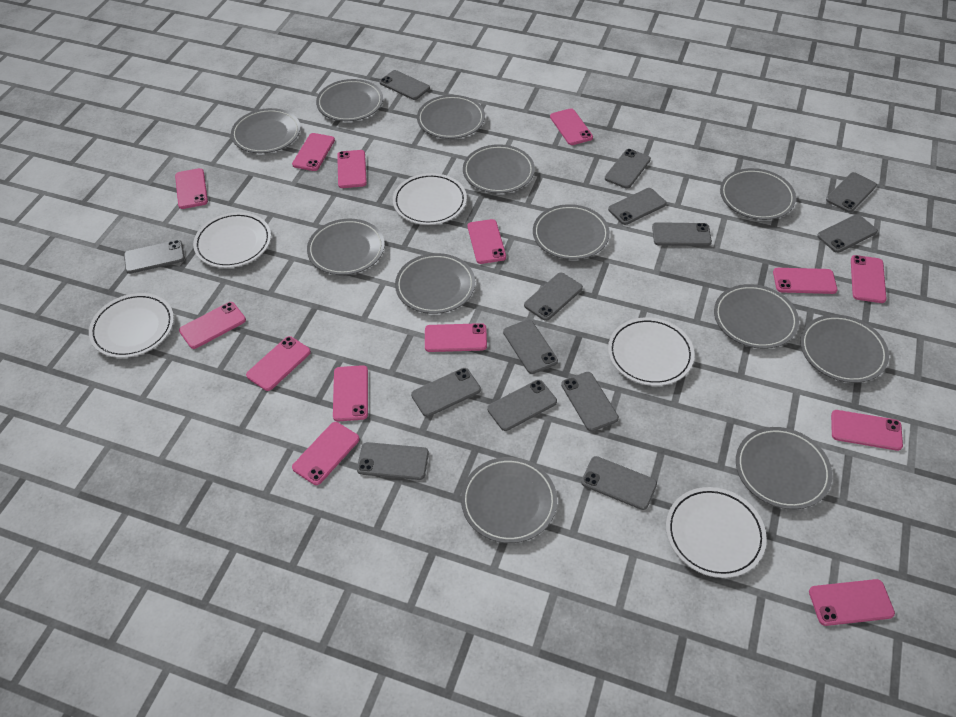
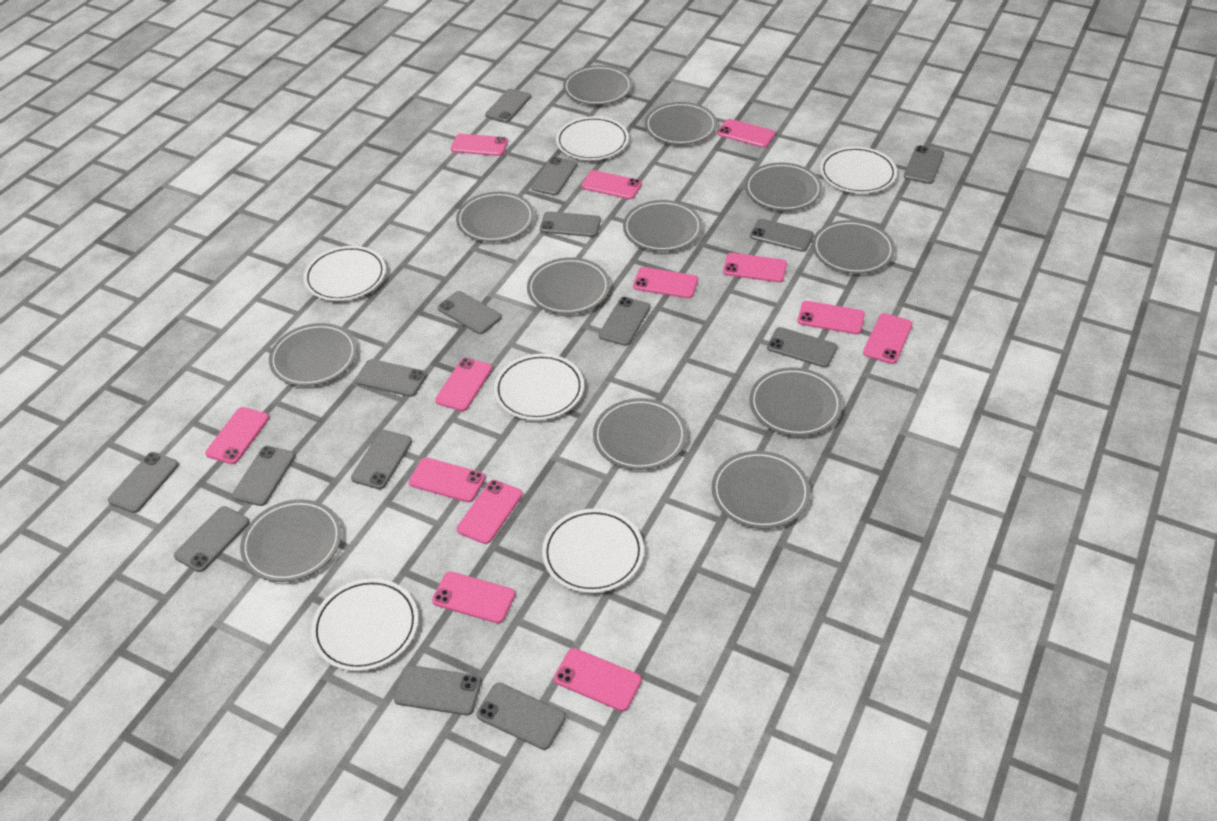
grey phone: [124,240,185,274] [357,442,429,480] [379,70,430,100] [411,368,481,417] [487,380,557,431] [503,320,558,374] [524,273,583,321] [561,372,619,431] [581,456,657,510] [605,149,651,189] [608,188,666,225] [652,222,712,246] [817,214,878,253] [826,172,877,213] = 14 -> [108,452,179,513] [174,506,250,572] [232,446,295,506] [351,430,412,489] [355,359,427,397] [393,665,481,715] [438,291,502,334] [477,683,566,750] [485,89,531,123] [531,157,577,195] [540,211,601,237] [599,297,650,346] [750,219,814,252] [767,327,837,368] [904,145,944,184] = 15
pink phone: [175,168,208,209] [179,302,246,349] [246,336,311,391] [292,133,335,171] [292,422,360,485] [333,365,368,421] [337,150,367,188] [425,323,487,352] [467,219,506,264] [550,108,593,145] [773,268,837,294] [809,579,895,626] [831,410,903,451] [851,255,886,303] = 14 -> [205,407,269,464] [409,457,485,502] [432,572,515,623] [435,358,492,411] [451,134,508,156] [457,480,523,544] [554,648,642,711] [581,170,642,199] [633,267,698,298] [717,119,776,148] [723,253,787,282] [798,301,865,334] [863,313,913,364] = 13
white plate: [89,293,174,358] [193,212,271,268] [393,173,467,225] [608,317,694,386] [666,487,767,578] = 5 -> [304,246,386,301] [311,578,418,671] [494,354,584,420] [542,509,644,593] [556,116,629,160] [820,147,897,194] = 6

